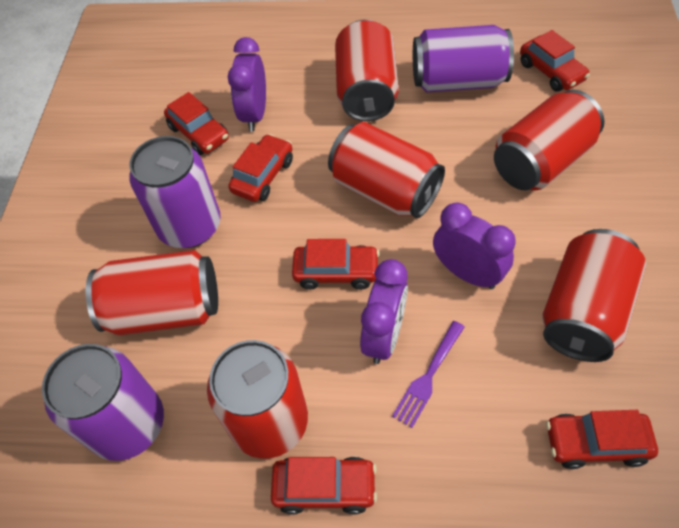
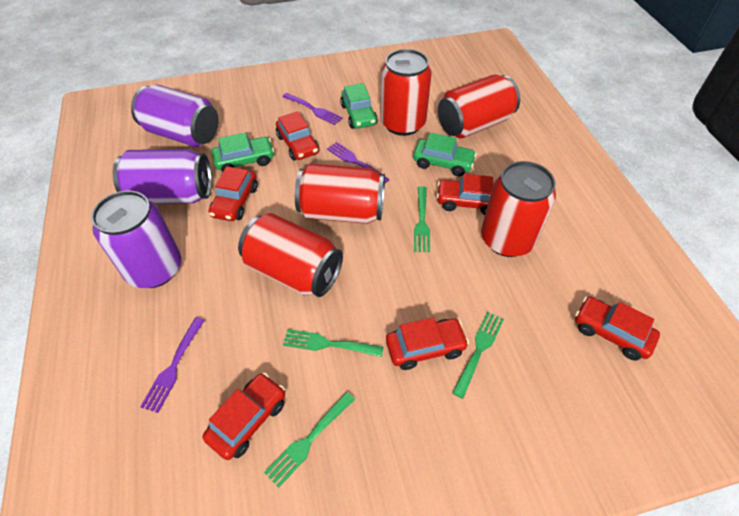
green car: none = 0 -> [211,133,274,172] [340,83,378,129] [413,133,477,176] = 3
green fork: none = 0 -> [264,392,355,488] [283,329,384,357] [414,186,430,252] [452,312,504,399] = 4
purple clock: [227,37,266,132] [360,259,408,364] [433,202,516,289] = 3 -> none = 0
purple fork: [392,321,465,428] = 1 -> [140,317,205,413] [282,93,343,125] [327,142,389,183] = 3
red can: [86,250,218,335] [207,340,308,459] [328,122,445,218] [335,19,399,121] [494,90,605,190] [542,229,646,362] = 6 -> [238,213,343,297] [295,163,385,224] [380,49,432,136] [438,75,520,138] [481,161,556,257] = 5

